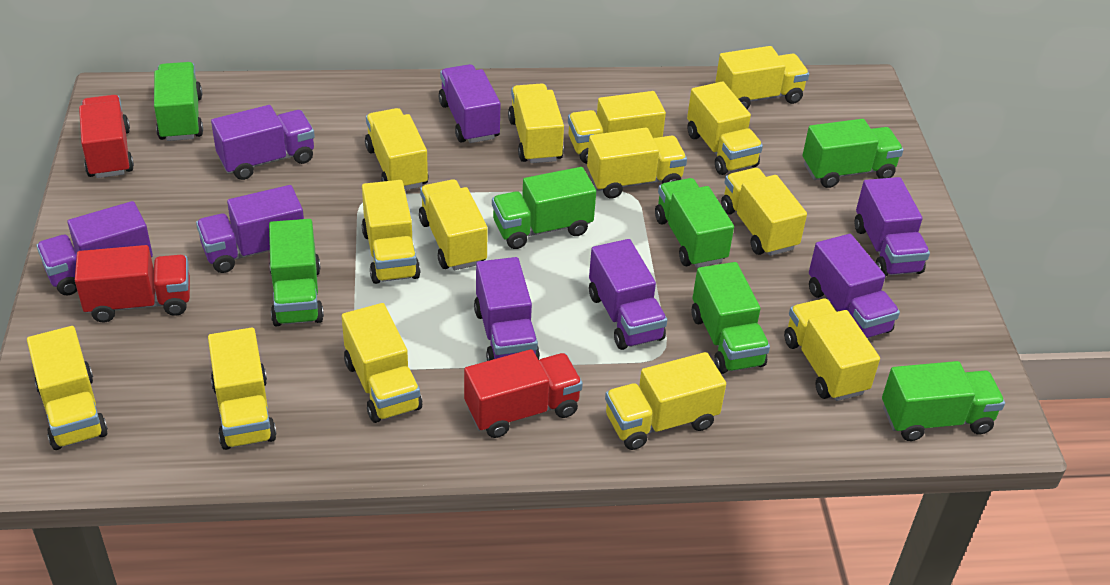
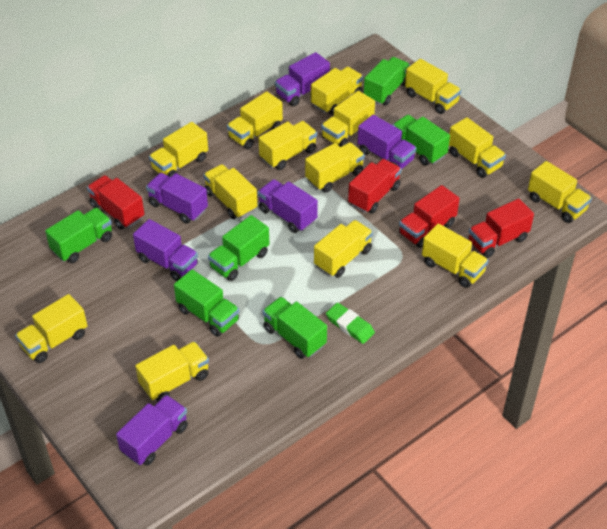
green eraser: none = 0 -> [326,303,375,344] = 1
green truck: [154,62,203,141] [269,219,324,326] [492,167,596,249] [655,178,734,268] [692,262,770,374] [803,119,903,188] [882,361,1005,441] = 7 -> [45,208,112,263] [174,269,239,337] [208,215,269,281] [263,297,327,359] [364,57,410,106] [393,115,450,166] = 6
purple truck: [36,201,153,295] [196,185,304,273] [211,105,315,180] [439,64,501,143] [474,257,540,361] [589,239,667,350] [809,234,900,338] [855,177,930,277] = 8 -> [116,395,188,466] [133,219,198,281] [146,173,208,224] [258,179,318,233] [275,52,330,106] [358,115,416,169] = 6
red truck: [75,245,190,322] [79,95,134,178] [464,349,583,438] = 3 -> [87,175,144,229] [348,159,401,213] [399,185,460,248] [468,199,534,258] = 4

